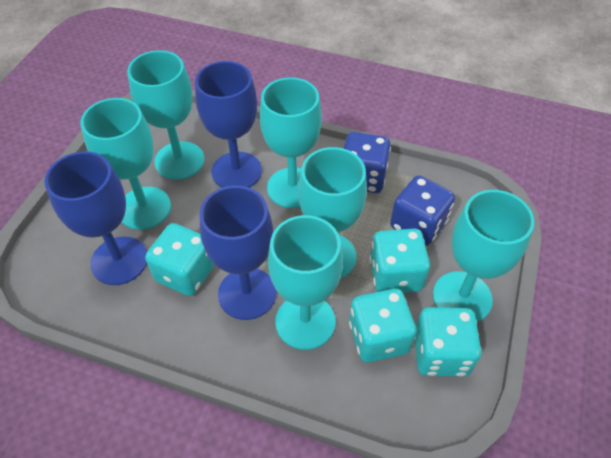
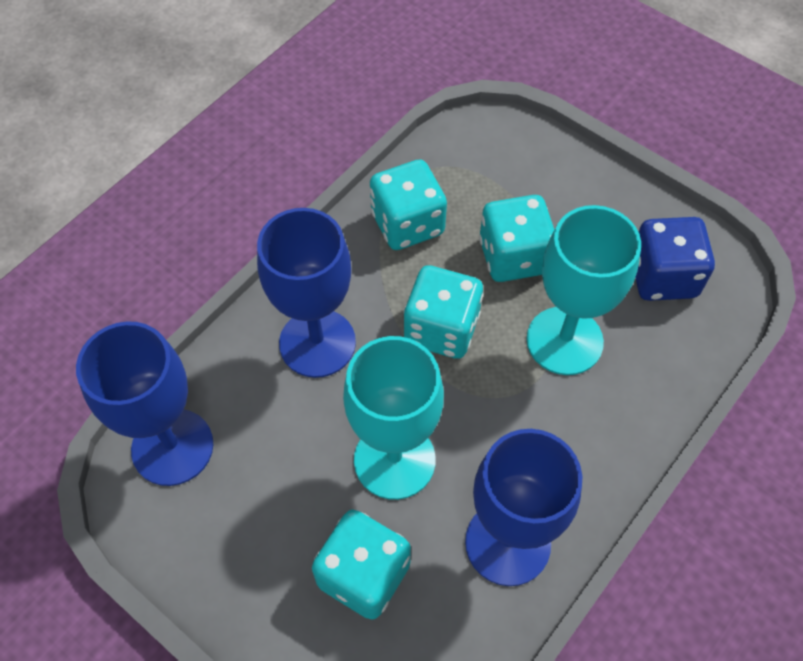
blue dice: [344,132,391,193] [390,175,455,246] = 2 -> [635,217,715,301] = 1
turquoise goblet: [80,98,171,230] [127,50,204,180] [260,77,322,208] [268,215,343,350] [298,147,367,279] [433,190,534,322] = 6 -> [343,336,444,500] [527,205,641,375] = 2

